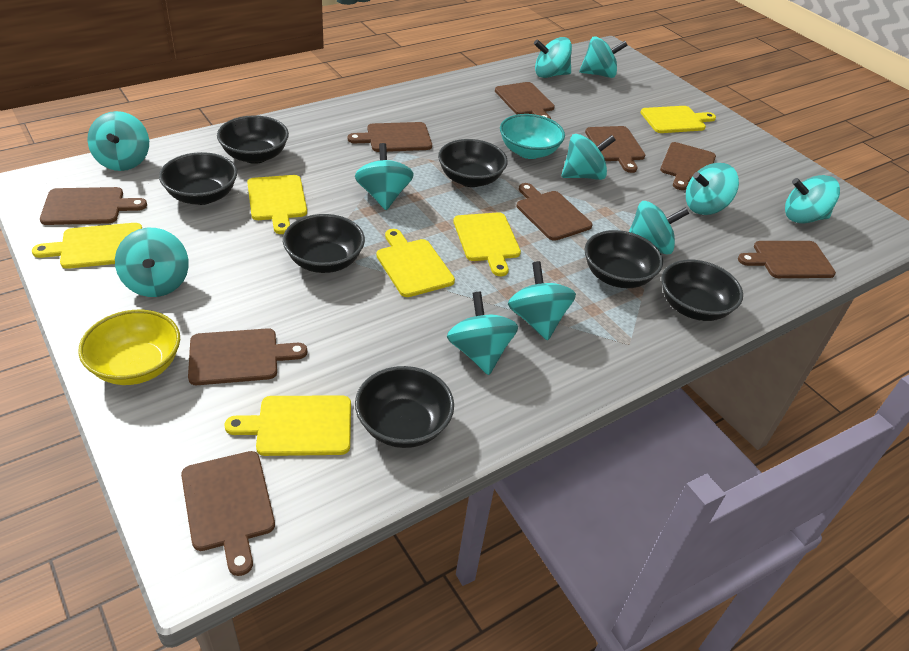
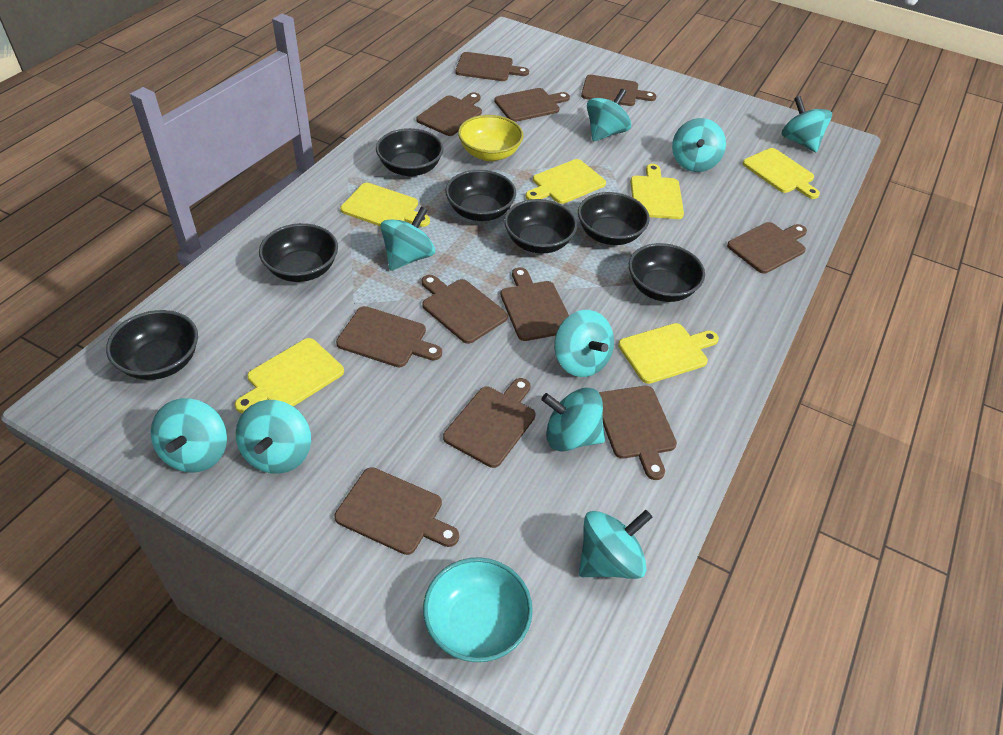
brown cutting board: [40,187,147,225] [181,451,275,576] [188,328,307,385] [348,122,432,152] [495,82,555,119] [517,183,592,241] [585,126,645,173] [660,142,716,190] [738,241,836,278] = 9 -> [335,467,459,555] [336,306,442,367] [416,92,482,136] [422,275,508,344] [443,378,536,468] [455,52,529,81] [494,88,570,122] [500,267,569,341] [581,75,656,106] [599,386,677,480] [727,222,807,274] = 11
turquoise spinning top: [88,111,149,171] [115,228,189,297] [355,143,414,210] [447,292,518,375] [508,261,576,341] [534,37,572,78] [562,134,616,180] [579,36,628,78] [629,201,689,254] [686,163,739,215] [785,175,840,223] = 11 -> [151,398,227,472] [236,400,311,474] [381,206,435,271] [541,388,605,452] [554,310,614,377] [579,510,652,579] [587,89,631,142] [672,118,726,172] [781,96,832,153] = 9

